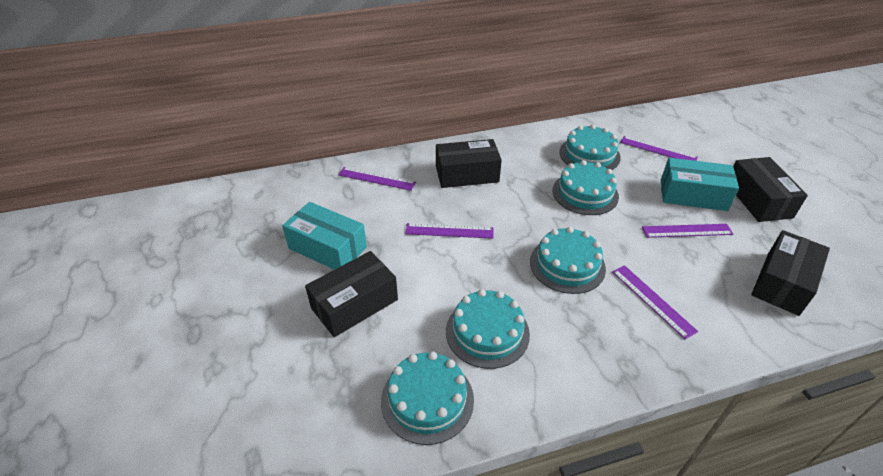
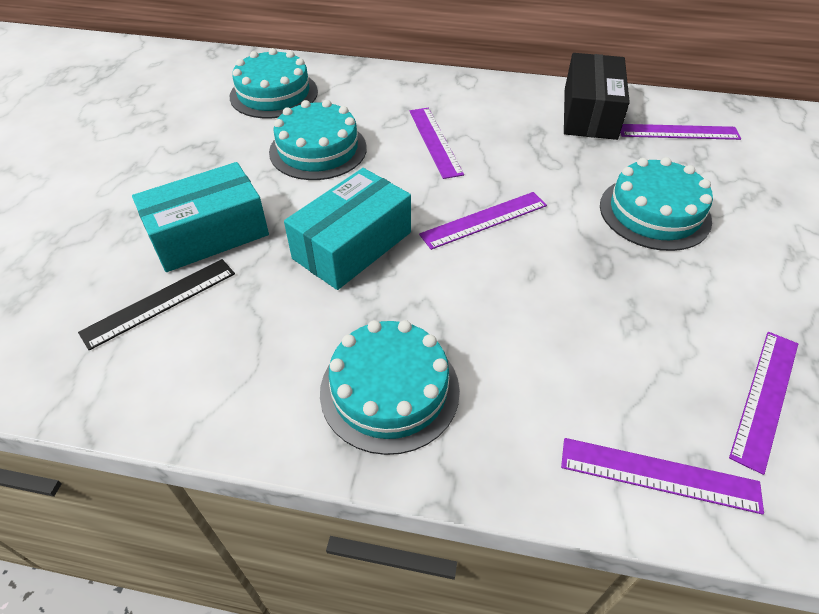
black box: [305,251,398,337] [436,139,502,188] [733,157,808,222] [751,230,830,316] = 4 -> [564,53,630,140] = 1
black ruler: none = 0 -> [78,259,235,350] = 1
turquoise cake: [381,351,474,445] [446,289,530,369] [530,227,606,294] [553,160,619,215] [559,124,621,170] = 5 -> [230,48,318,118] [269,100,367,180] [320,320,460,455] [600,157,713,251] = 4

